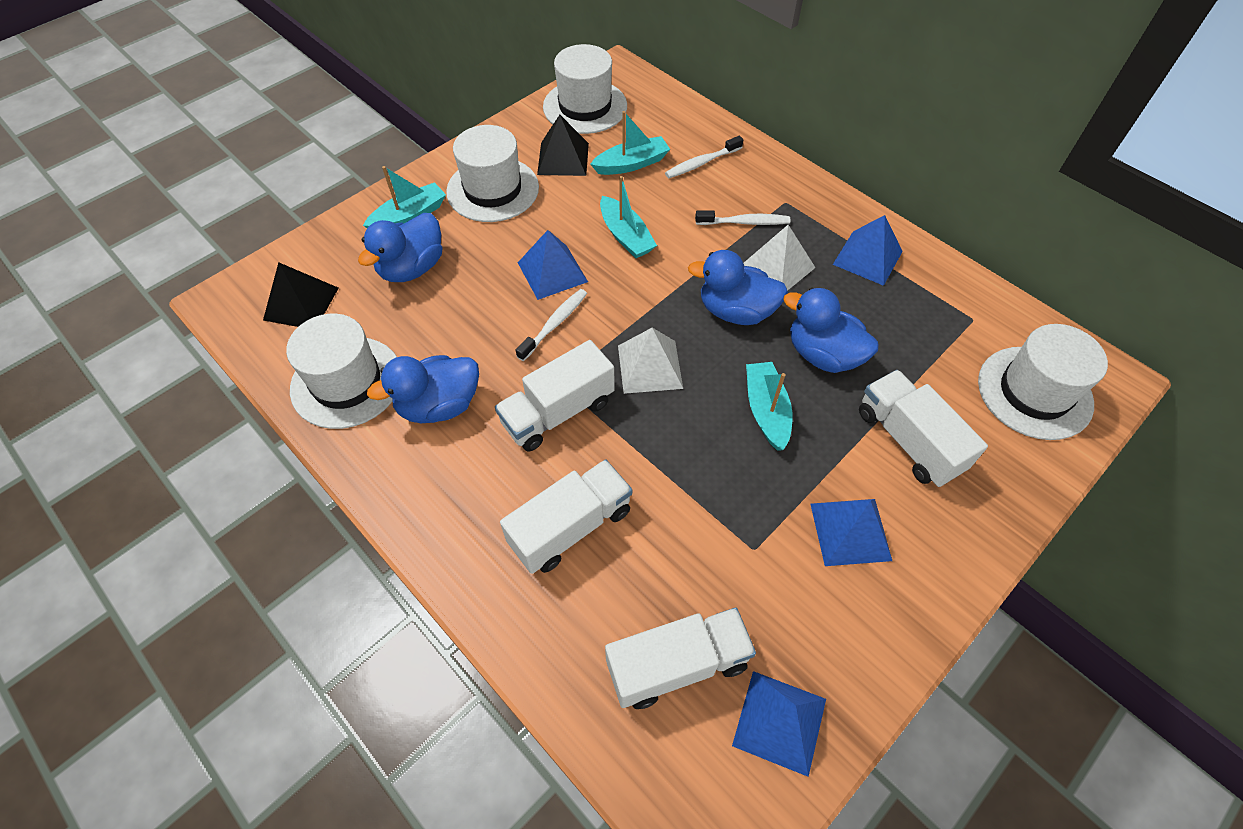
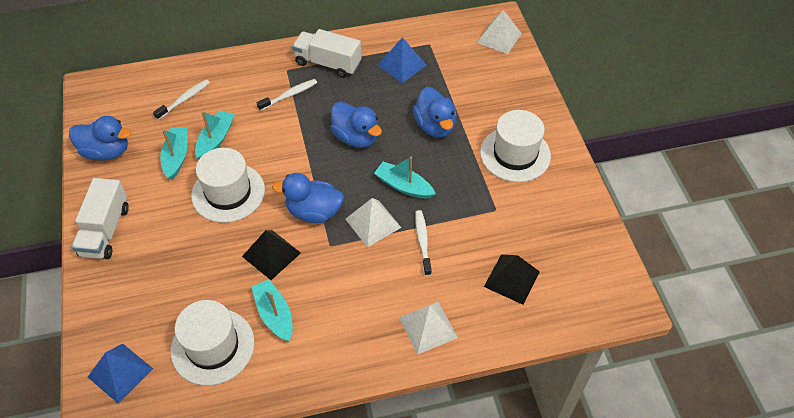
blue pyramid: [518,230,588,300] [732,671,826,777] [810,499,892,566] [833,215,903,286] = 4 -> [88,343,153,404] [378,37,427,83] = 2
white hat: [286,314,397,429] [446,125,539,222] [543,44,627,134] [978,324,1108,440] = 4 -> [171,300,255,386] [191,148,265,223] [480,110,551,182] = 3
white pyramid: [618,328,683,394] [744,225,816,291] = 2 -> [345,198,401,247] [399,302,458,355] [477,10,522,54] = 3
white truck: [495,340,615,452] [500,459,632,574] [605,608,756,709] [859,370,988,487] = 4 -> [72,178,129,259] [292,29,361,78] = 2

